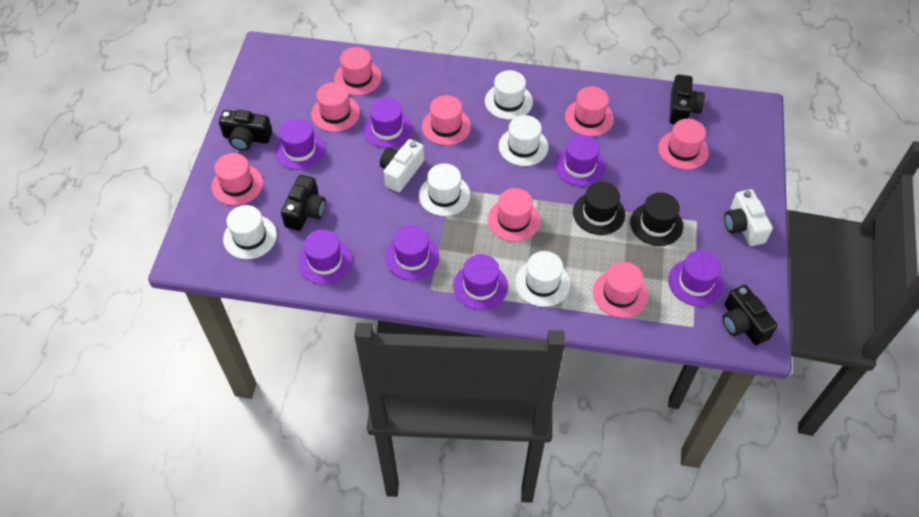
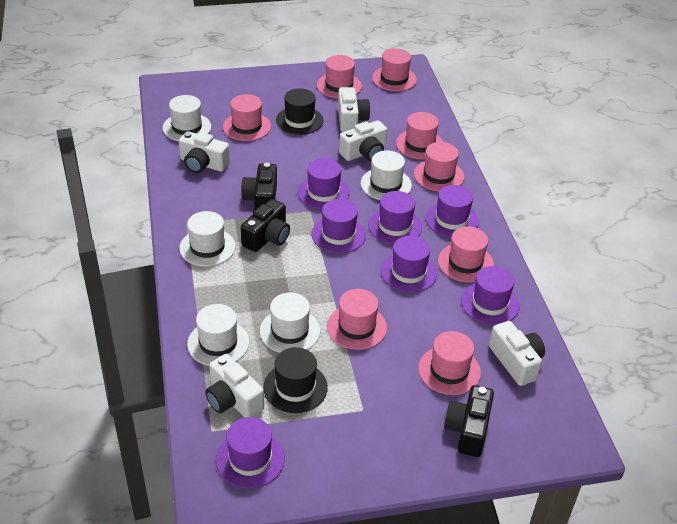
black camera: [219,110,272,151] [281,175,326,231] [669,75,705,124] [722,285,778,345] = 4 -> [241,163,277,210] [241,199,290,252] [444,385,494,457] = 3
white camera: [380,139,424,192] [724,189,773,246] = 2 -> [179,131,230,173] [205,354,264,418] [338,87,370,132] [339,120,387,161] [489,321,545,386] = 5

